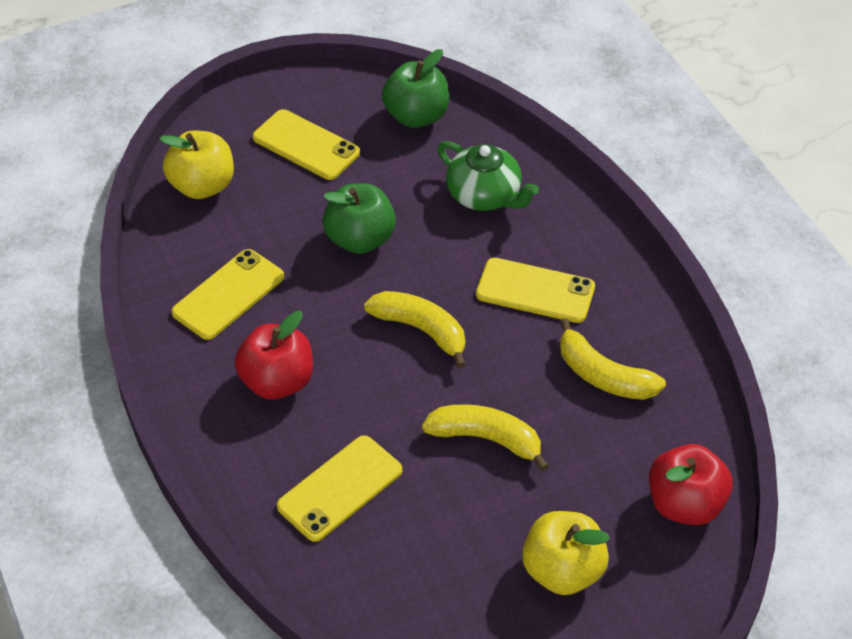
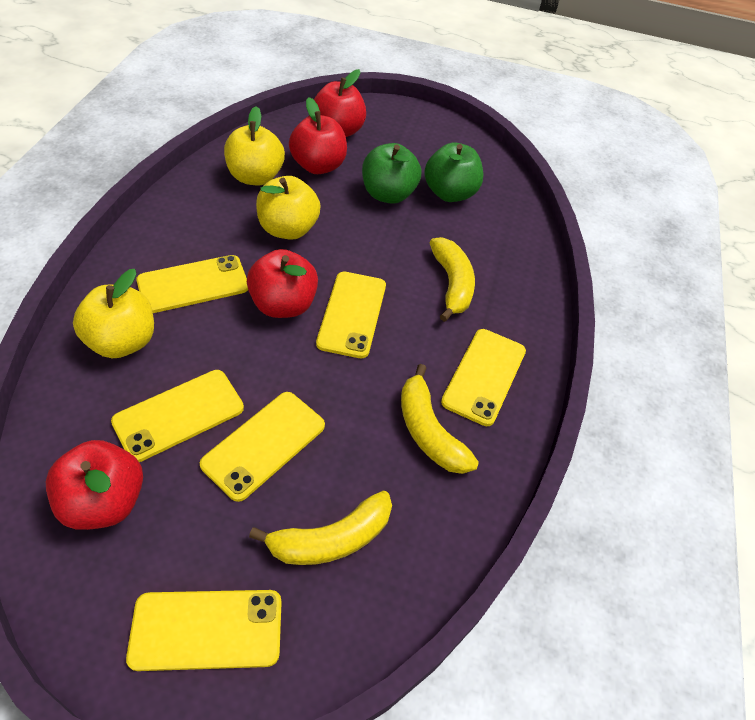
green teapot: [438,141,539,211] = 1 -> none = 0
red apple: [235,311,313,399] [649,444,733,525] = 2 -> [46,440,143,530] [247,249,318,318] [289,97,347,174] [314,69,366,137] = 4
yellow apple: [159,130,234,199] [522,511,610,595] = 2 -> [73,269,154,358] [224,106,285,185] [256,176,321,240] = 3
yellow phone: [171,249,284,340] [253,109,360,180] [277,435,402,542] [476,258,595,323] = 4 -> [111,370,244,462] [126,590,282,671] [136,255,248,313] [200,392,325,502] [316,272,386,358] [441,329,526,426] = 6

